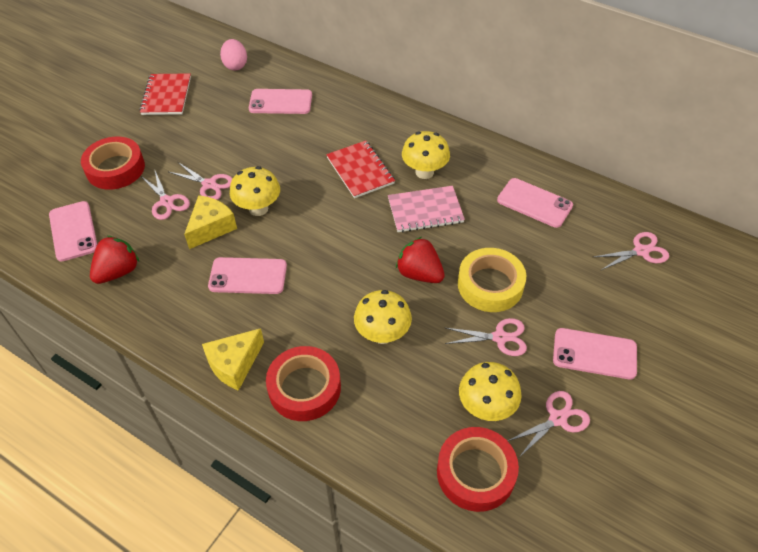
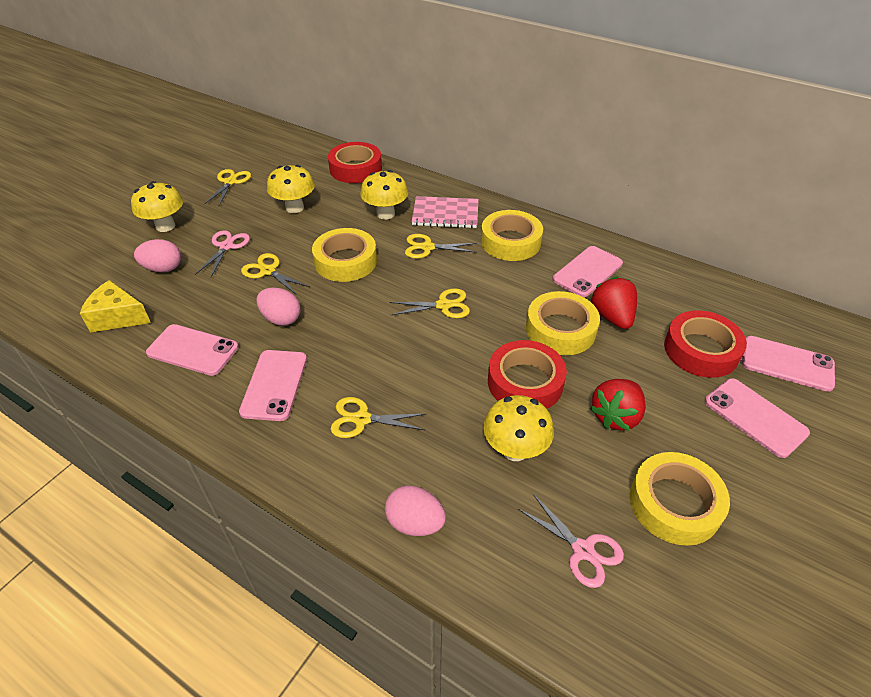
pink egg: [220,39,247,70] = 1 -> [134,239,181,272] [256,287,301,326] [385,485,446,536] = 3
pink scissors: [141,171,190,220] [169,162,233,200] [445,318,527,356] [508,391,590,456] [594,232,669,271] = 5 -> [195,230,250,277] [518,494,624,588] = 2
red notebook: [139,73,191,115] [326,141,395,198] = 2 -> none = 0
yellow cheese: [184,195,237,249] [202,328,264,391] = 2 -> [80,280,151,332] = 1
yellow scissors: none = 0 -> [205,169,251,205] [241,253,310,295] [331,397,425,438] [389,288,470,318] [405,234,477,259] = 5
yellow tape: [458,248,526,312] = 1 -> [312,228,377,282] [481,210,543,261] [526,291,600,355] [630,452,730,546] = 4

